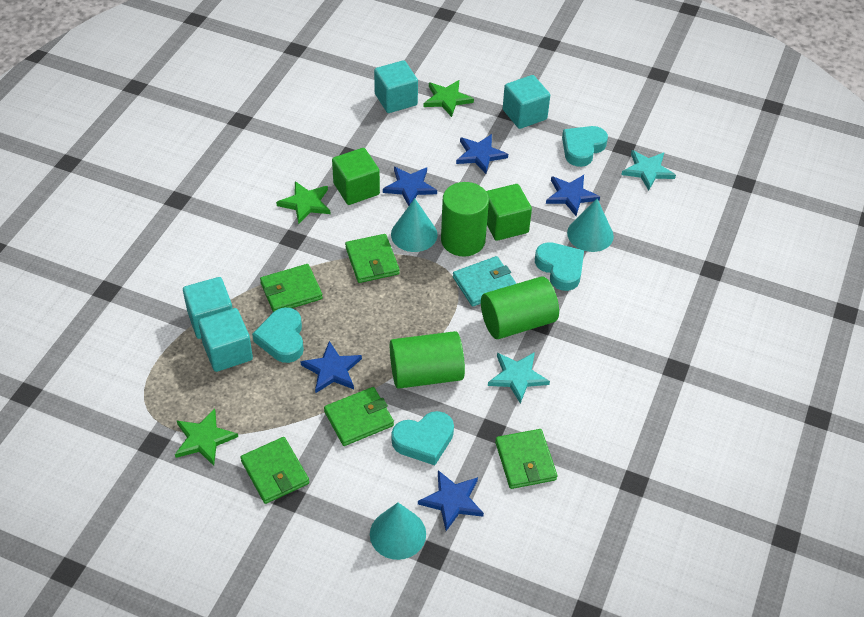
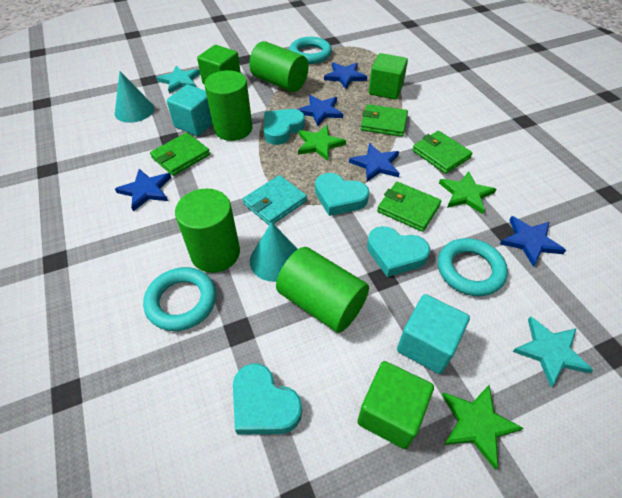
green cube: [332,148,380,205] [486,184,532,241] = 2 -> [197,45,241,84] [357,361,434,449] [369,53,408,100] = 3
green cylinder: [390,331,465,389] [441,182,489,257] [481,276,559,339] = 3 -> [175,188,240,273] [204,70,253,141] [249,41,308,92] [276,247,369,333] = 4
green wallet: [241,437,309,504] [260,264,323,312] [324,387,394,446] [345,234,399,283] [495,429,557,489] = 5 -> [150,133,210,176] [361,104,408,137] [377,182,441,232] [412,131,473,174] = 4
turquoise cone: [370,503,426,560] [391,198,438,252] [567,199,614,252] = 3 -> [115,71,154,123] [250,222,298,282] = 2
turquoise cube: [183,277,233,339] [198,308,253,372] [374,60,418,113] [503,75,550,129] = 4 -> [167,84,212,136] [397,294,470,374] = 2
turquoise ring: none = 0 -> [143,267,216,331] [289,37,332,64] [438,238,508,296] = 3

